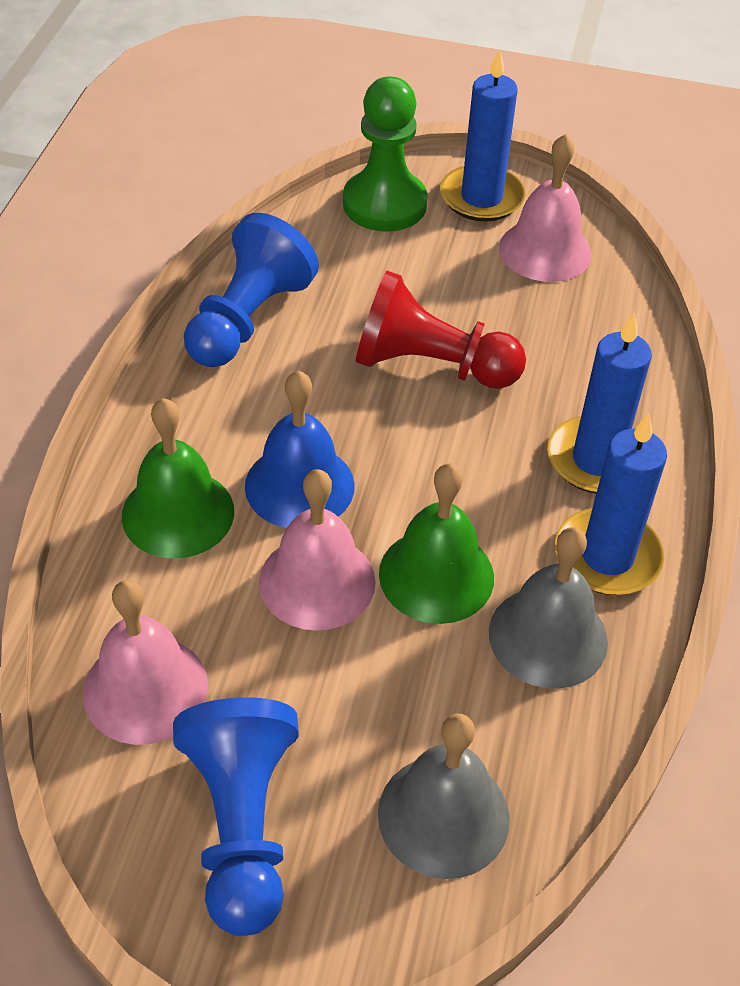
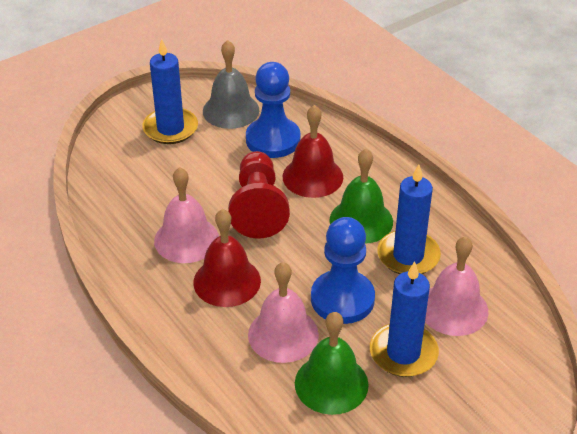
blue bell: [245,371,355,528] = 1 -> none = 0
green pawn: [343,76,428,232] = 1 -> none = 0
grey bell: [378,714,510,879] [489,527,608,689] = 2 -> [203,40,259,129] = 1
red bell: none = 0 -> [193,209,261,307] [283,105,343,198] = 2

